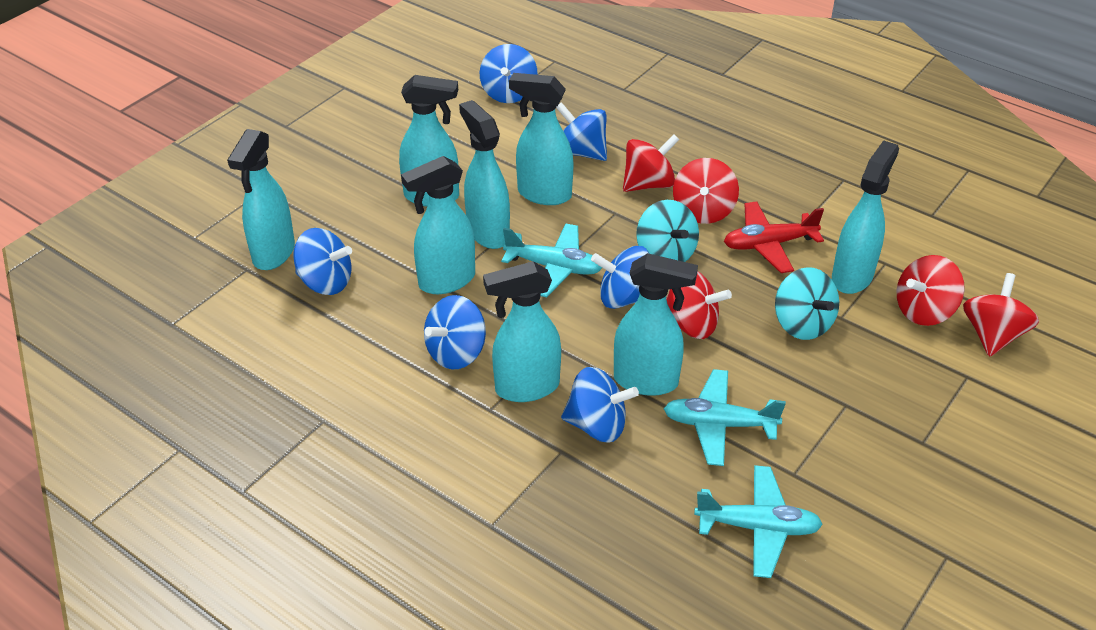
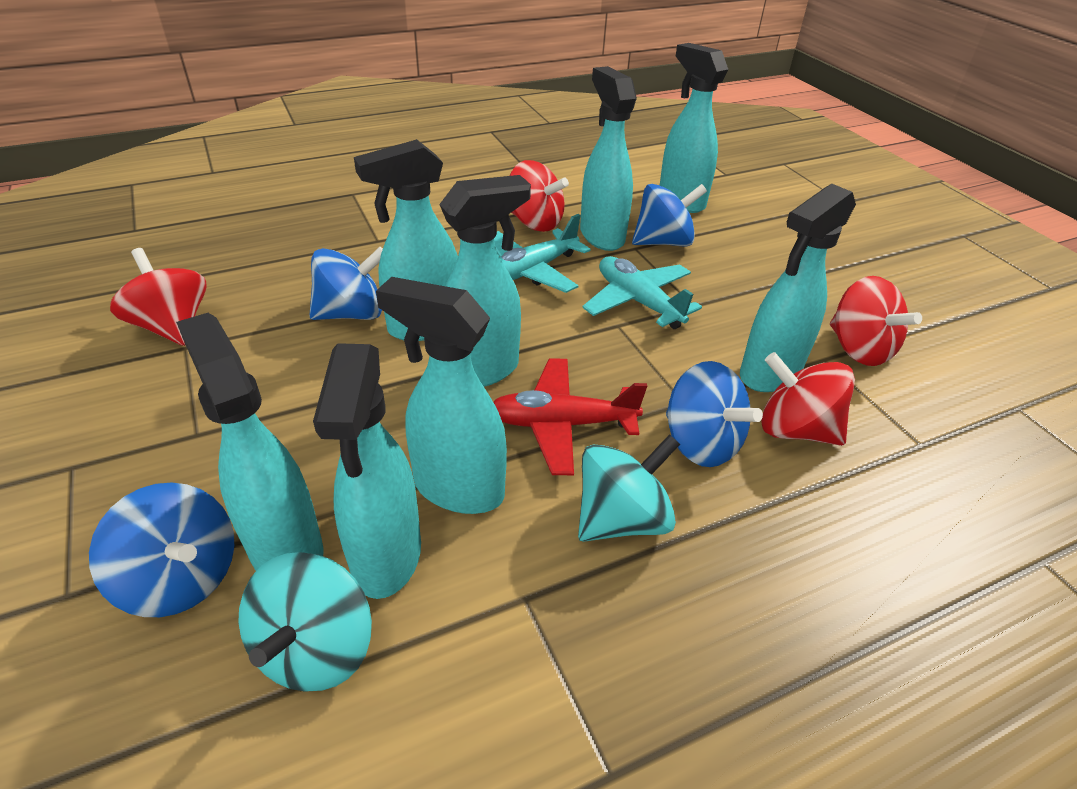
blue spinning top: [293,228,352,295] [424,295,486,369] [480,44,538,103] [556,102,607,161] [561,367,639,443] [591,246,649,309] = 6 -> [89,482,234,617] [309,247,383,320] [632,184,707,247] [666,361,763,467] = 4
red spinning top: [623,134,679,192] [666,271,732,339] [673,158,739,224] [897,255,965,326] [963,273,1039,357] = 5 -> [110,248,207,346] [510,160,569,232] [761,352,855,446] [830,276,922,366] = 4
turquoise plane: [501,223,602,297] [664,369,786,466] [694,465,823,578] = 3 -> [494,214,590,293] [582,256,702,329] = 2

